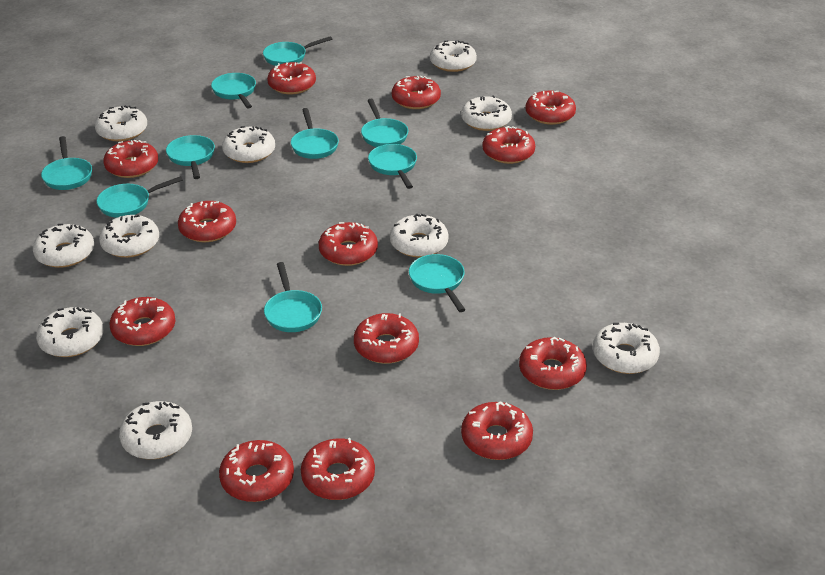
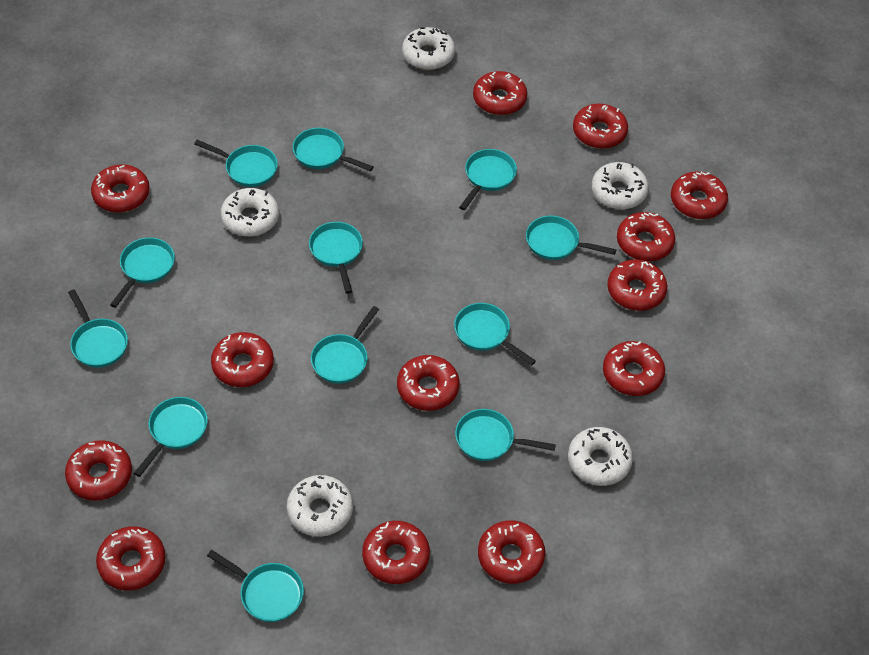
turquoise pan: [41,136,92,190] [97,176,183,218] [166,135,215,179] [211,73,256,109] [263,36,332,66] [264,262,322,332] [291,108,339,159] [361,99,408,147] [368,144,417,189] [409,254,466,312] = 10 -> [68,289,128,368] [110,238,175,308] [134,397,208,477] [194,140,278,187] [207,550,304,622] [293,128,374,171] [309,222,363,294] [311,306,379,384] [454,303,536,365] [455,409,556,461] [459,149,517,210] [526,216,617,260] = 12
white donut: [33,224,94,268] [36,307,104,357] [95,106,147,141] [99,215,159,258] [119,401,192,459] [222,126,275,163] [390,214,449,258] [430,40,477,72] [461,96,512,131] [593,323,660,374] = 10 -> [221,188,279,237] [287,475,353,537] [402,27,455,70] [568,427,633,486] [592,162,649,209] = 5

